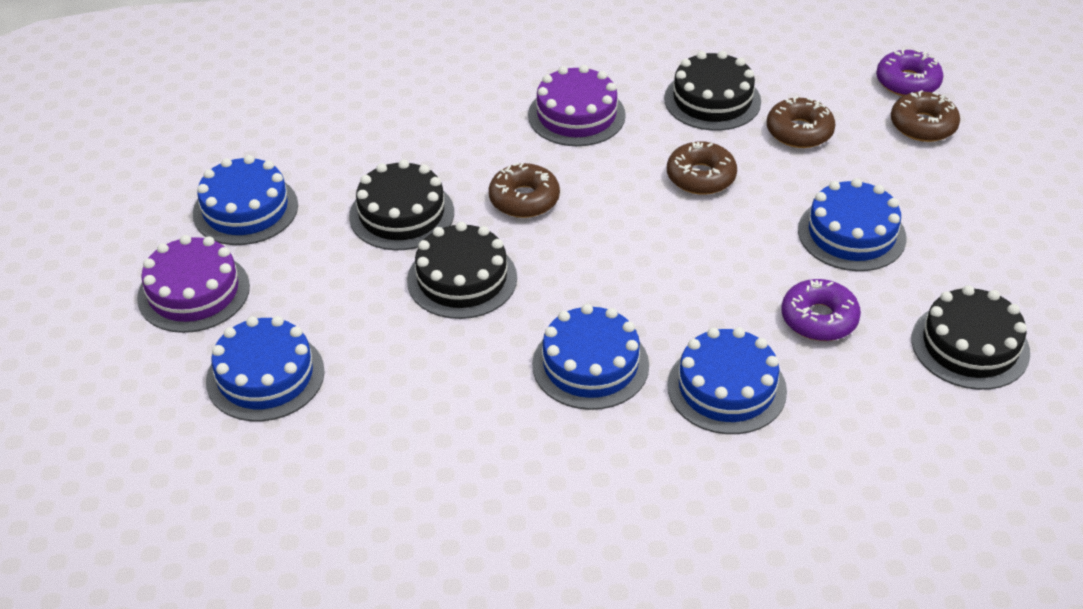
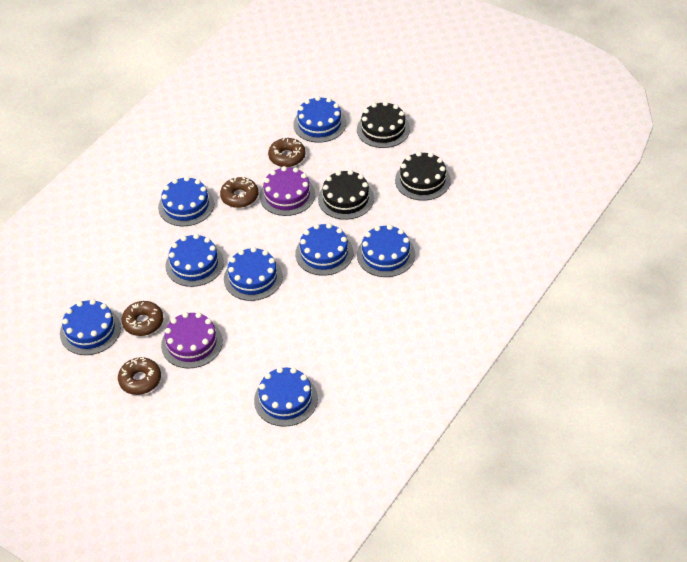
black cake: [349,159,454,250] [407,222,517,319] [664,51,761,131] [912,285,1030,390] = 4 -> [318,170,374,220] [357,101,410,148] [395,152,451,201] = 3
blue cake: [193,155,298,245] [206,316,325,421] [532,304,649,410] [667,327,787,434] [798,178,907,271] = 5 -> [60,299,121,355] [158,176,214,226] [165,234,224,287] [224,247,283,301] [254,367,318,427] [293,96,346,143] [295,223,353,276] [357,225,415,277] = 8
purple donut: [781,279,861,341] [876,48,943,96] = 2 -> none = 0

